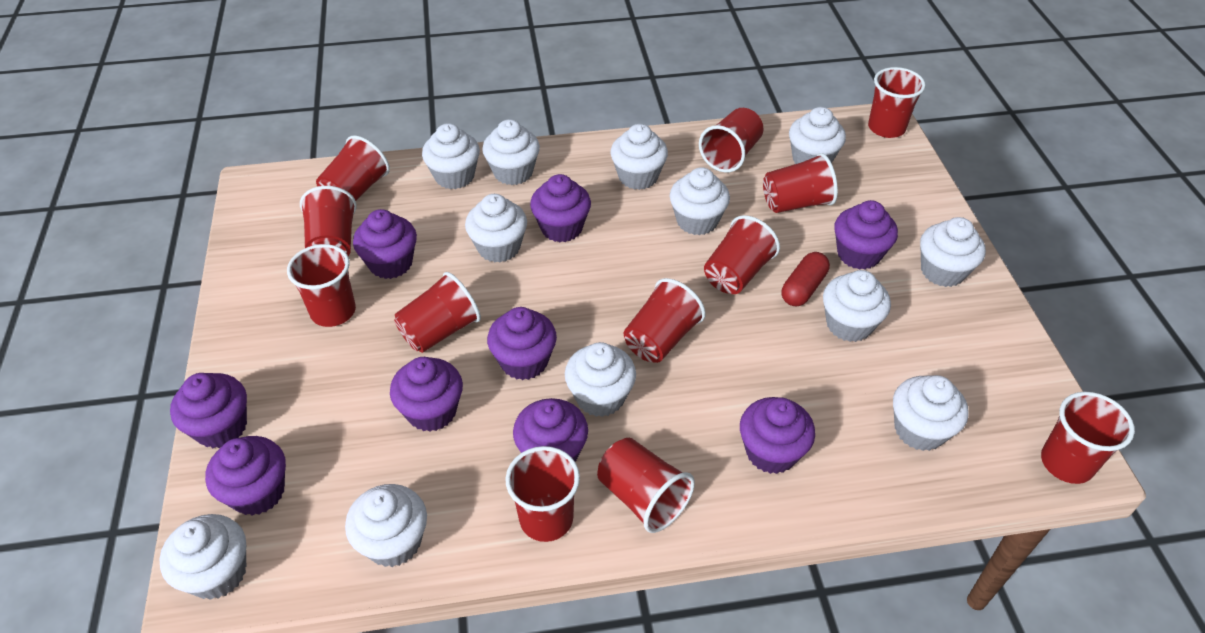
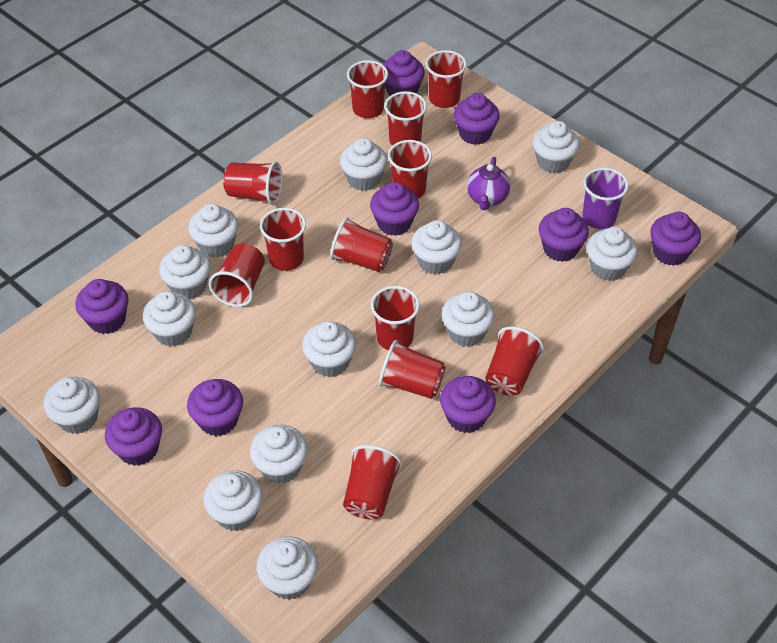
purple cup: none = 0 -> [582,168,629,229] = 1
purple teapot: none = 0 -> [467,157,510,210] = 1
red capsule: [782,252,830,306] = 1 -> none = 0
white cupcake: [160,514,246,600] [345,484,427,567] [422,123,480,189] [465,194,527,263] [482,119,540,185] [565,342,636,417] [610,124,668,190] [670,167,730,235] [789,107,846,164] [823,270,891,342] [893,375,969,451] [920,217,986,287] = 12 -> [44,377,100,434] [143,291,196,346] [159,245,211,299] [188,204,238,258] [203,470,263,531] [250,425,308,484] [256,536,318,600] [302,321,356,377] [340,138,387,191] [411,220,462,274] [442,291,495,347] [532,121,580,173] [587,227,638,281] = 13

